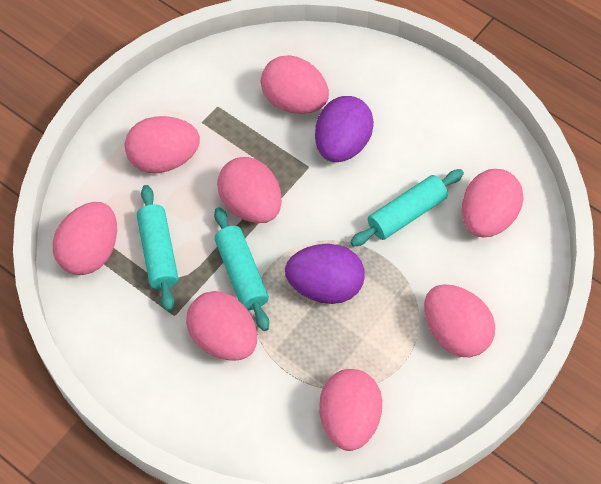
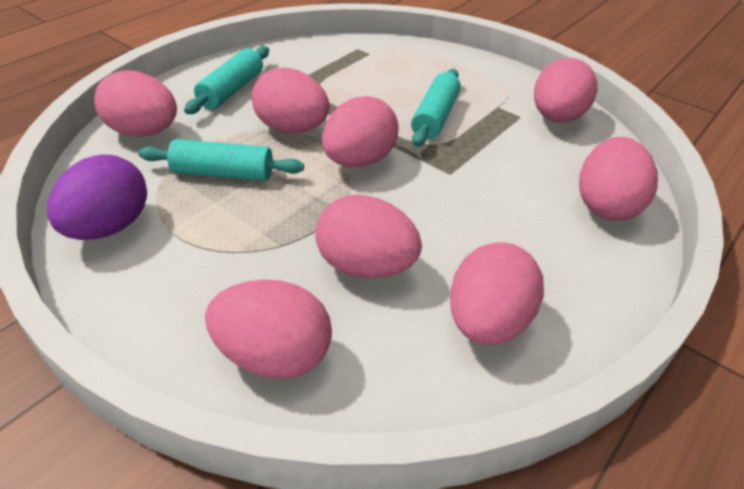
purple egg: [285,244,365,304] [315,96,374,162] = 2 -> [47,154,147,240] = 1

